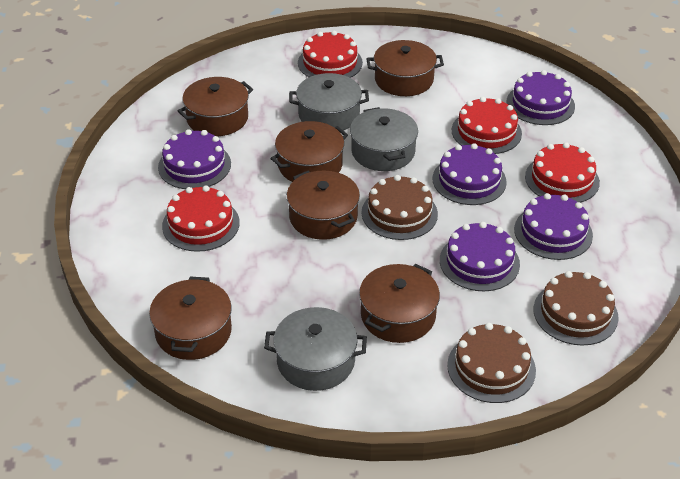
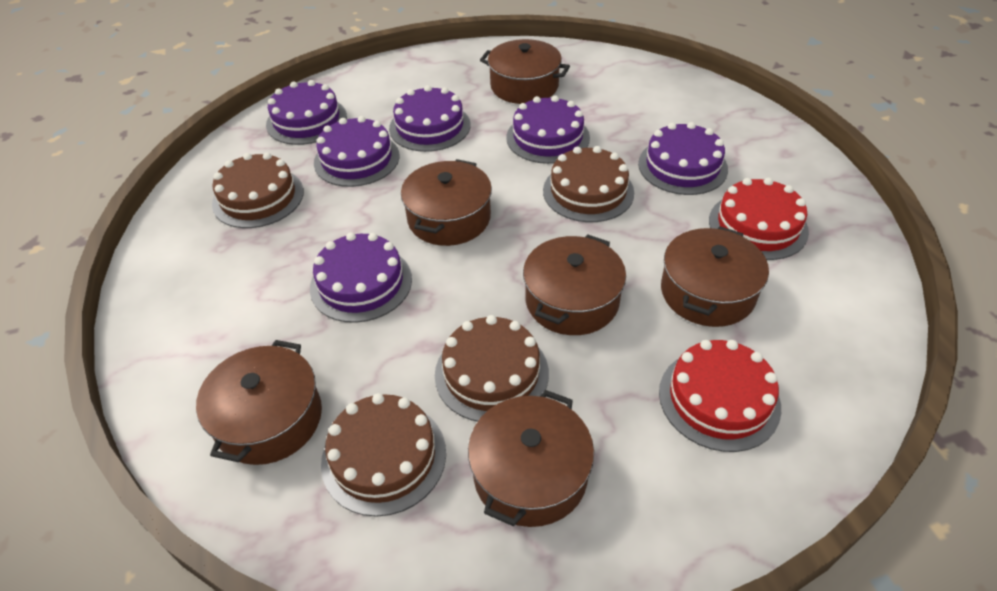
brown cake: [361,175,438,240] [447,323,536,403] [534,271,619,345] = 3 -> [212,152,304,228] [321,393,446,517] [435,315,549,422] [543,146,634,222] = 4
grey pot: [264,307,367,391] [289,73,369,130] [350,107,418,171] = 3 -> none = 0
purple cake: [158,129,231,189] [432,143,507,205] [440,222,520,291] [507,70,575,125] [514,193,593,260] = 5 -> [266,80,347,145] [310,232,412,323] [314,116,400,187] [389,85,470,152] [506,95,590,164] [638,122,728,195] = 6
red cake: [162,185,240,252] [298,31,363,78] [452,97,522,154] [525,142,600,203] = 4 -> [659,340,781,452] [709,178,809,260] = 2

